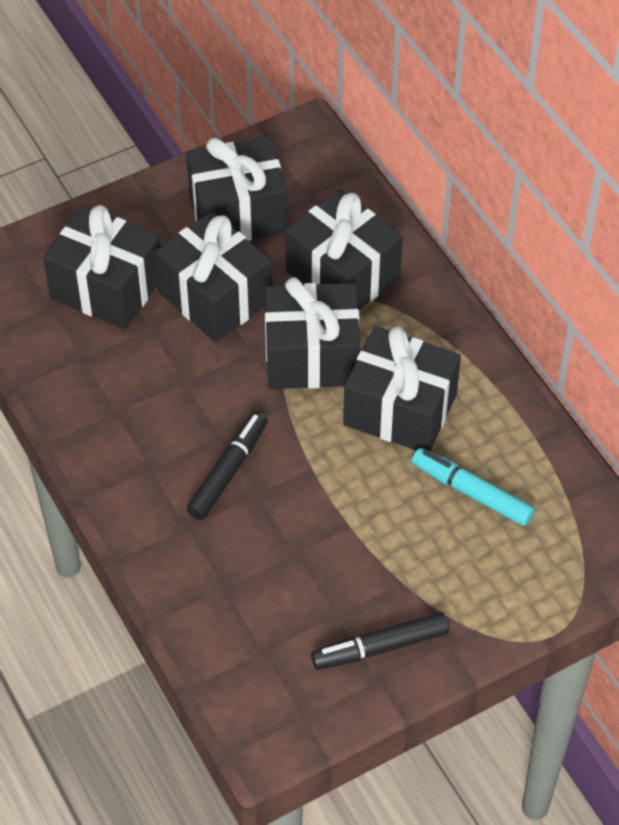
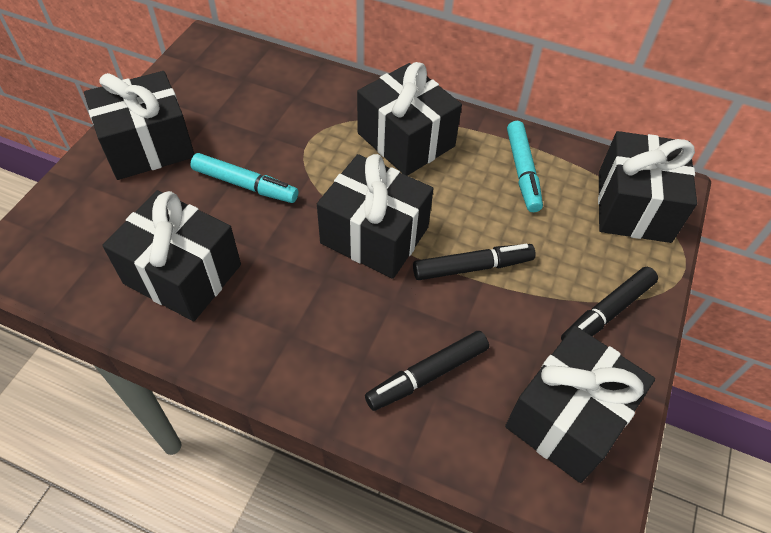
black marker: [187,411,268,520] [311,612,450,670] = 2 -> [365,331,489,411] [413,244,536,280] [561,267,658,341] = 3
turquoise marker: [412,448,535,526] = 1 -> [190,153,298,203] [507,121,543,212] = 2

